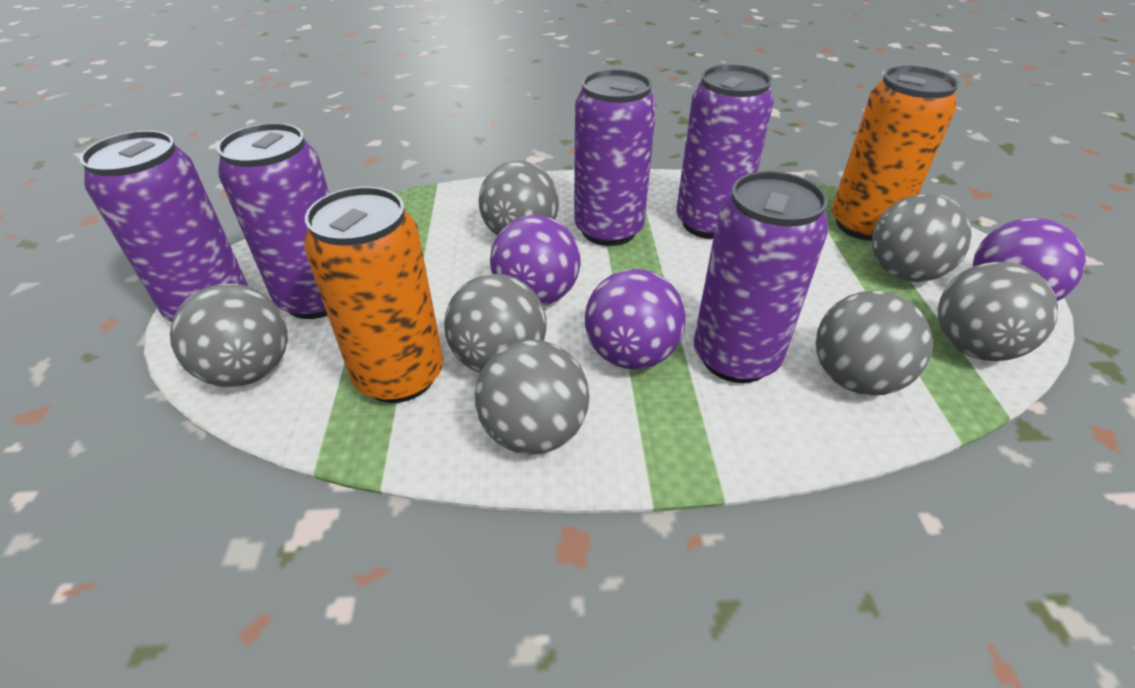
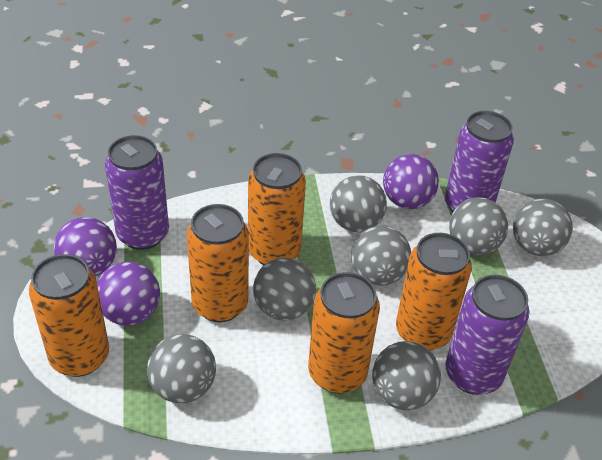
orange can: [304,186,443,403] [832,66,959,241] = 2 -> [29,254,109,377] [187,204,249,322] [248,153,306,265] [308,272,380,393] [396,233,472,351] = 5
purple can: [79,130,248,322] [217,123,330,319] [574,69,656,246] [676,64,774,239] [694,171,829,383] = 5 -> [105,135,169,250] [445,111,514,212] [445,275,530,395] = 3

